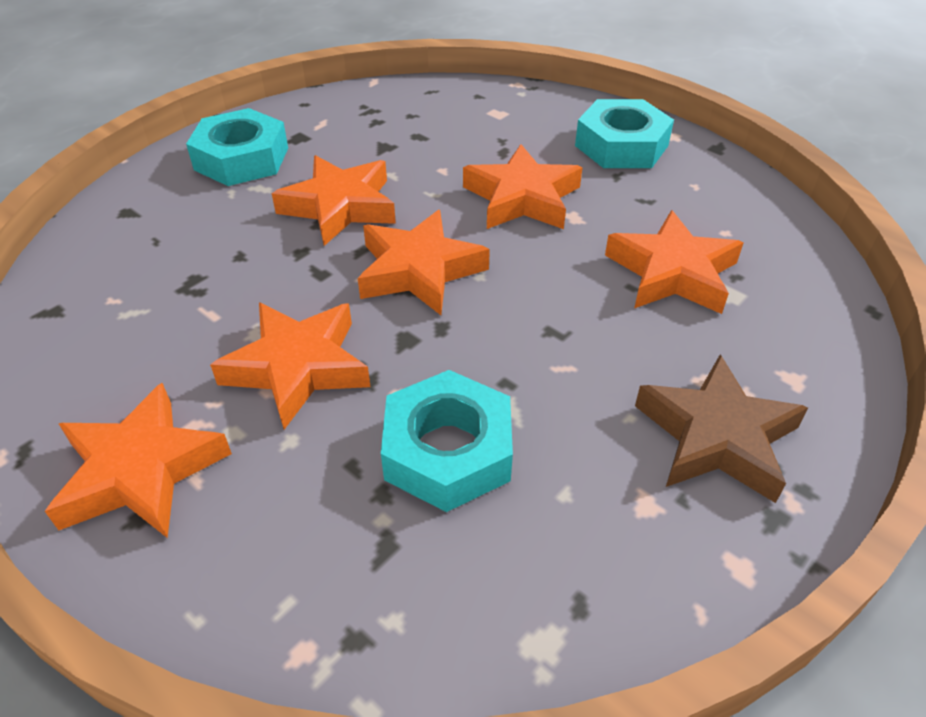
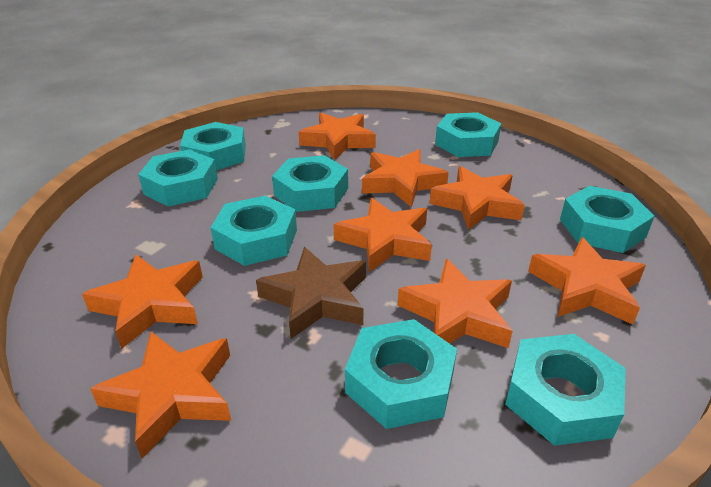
orange star: [45,383,232,538] [210,302,371,430] [272,155,396,246] [358,210,490,315] [463,144,583,229] [605,210,743,314] = 6 -> [82,255,203,349] [90,332,231,458] [299,112,376,160] [334,198,432,272] [362,149,449,207] [398,259,513,348] [429,166,525,230] [528,237,646,325] = 8
turquoise nut: [186,108,288,186] [381,370,513,512] [575,99,674,168] = 3 -> [138,149,218,206] [180,122,246,170] [211,196,297,266] [272,155,348,212] [345,319,457,429] [435,112,501,157] [505,334,626,446] [560,186,654,253] = 8

